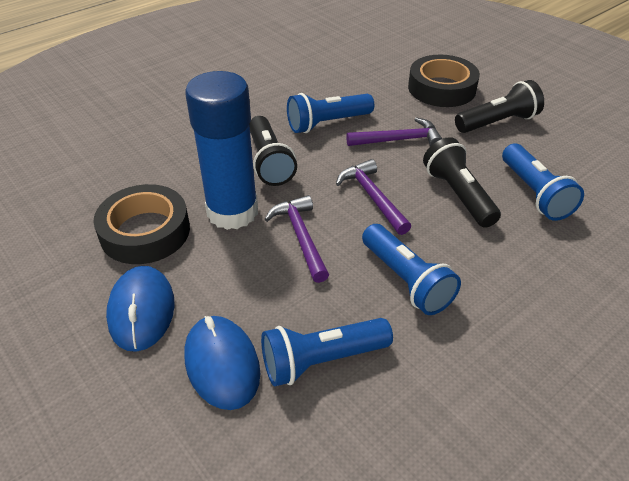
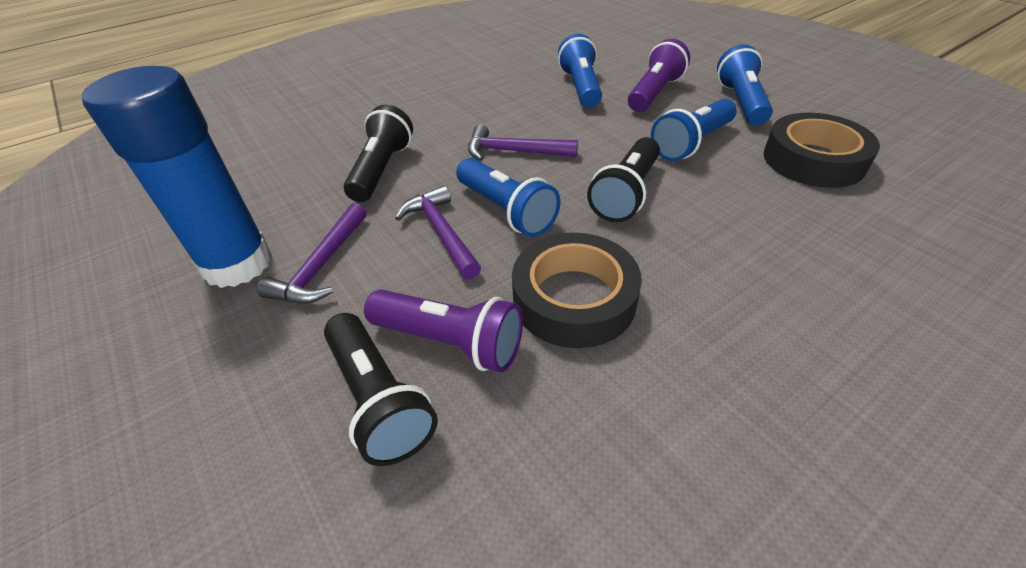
blue mouse: [106,266,175,352] [184,316,261,410] = 2 -> none = 0
purple flashlight: none = 0 -> [364,290,523,373] [628,39,690,112] = 2

